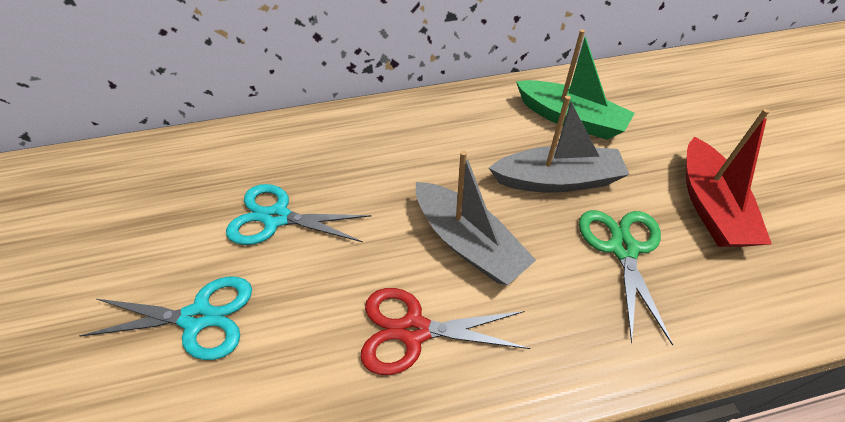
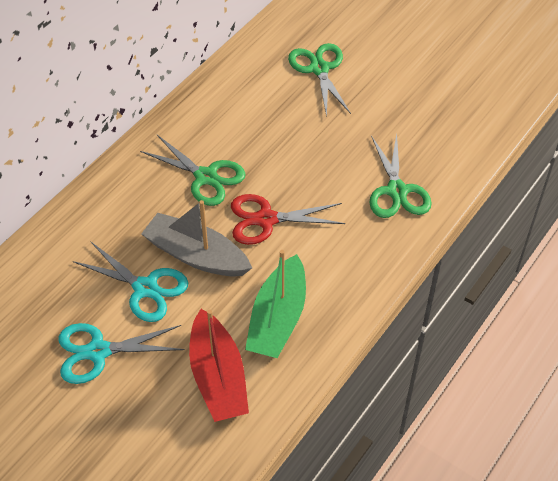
green scissors: [579,210,673,345] = 1 -> [140,135,246,206] [288,43,351,117] [369,134,432,218] = 3
grey boat: [416,151,536,285] [489,96,629,193] = 2 -> [141,200,252,277] = 1

